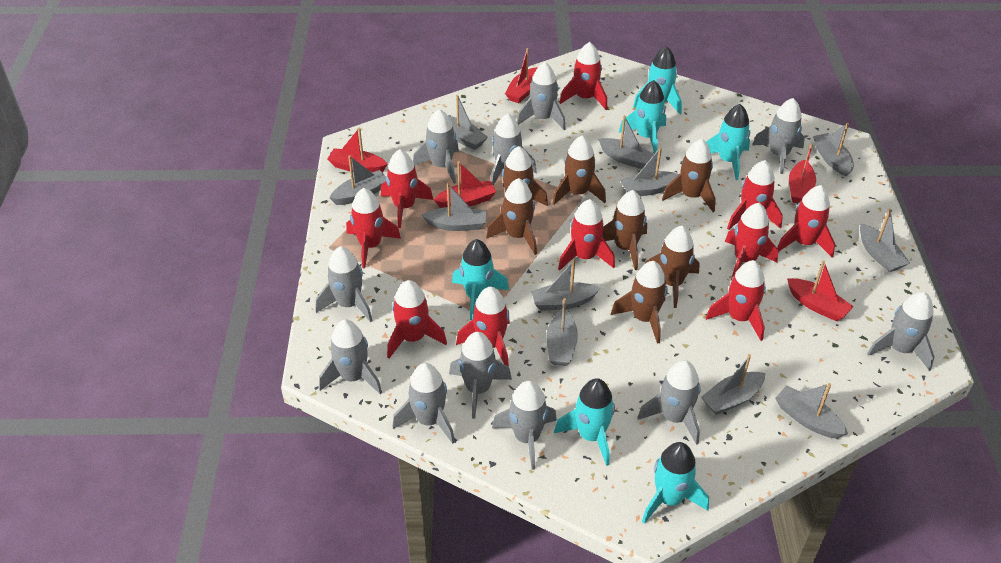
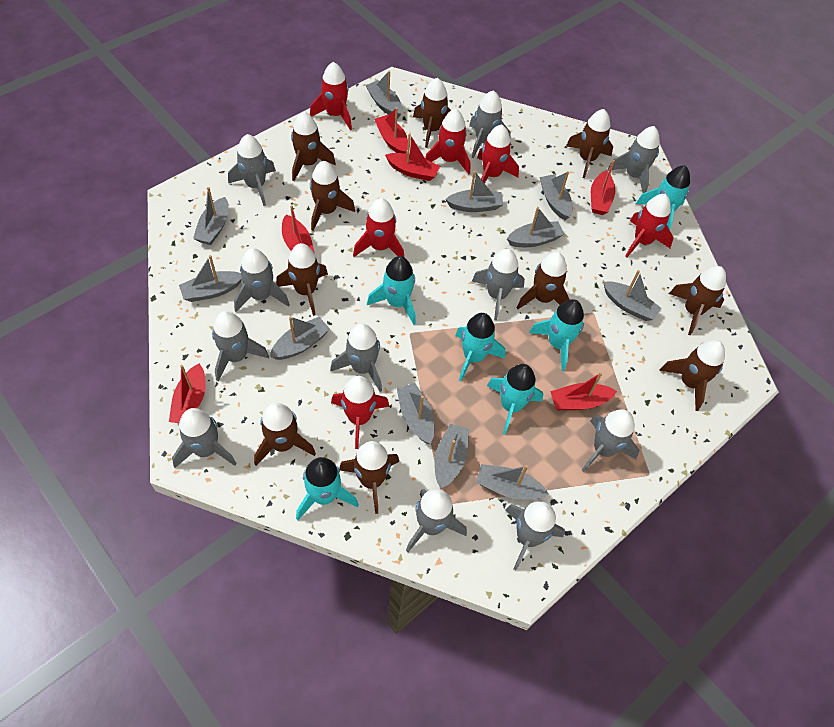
brown rocket: [486,178,537,255] [501,146,548,212] [552,136,606,205] [603,190,647,270] [611,261,668,344] [645,226,700,308] [662,139,716,212] = 7 -> [254,403,316,466] [276,243,328,316] [291,112,336,181] [310,161,355,231] [339,441,399,514] [413,78,451,148] [517,252,570,309] [566,109,613,178] [659,340,725,411] [669,266,726,335] = 10
red boat: [328,128,388,172] [434,161,496,208] [505,48,538,103] [787,260,854,321] [789,144,816,203] = 5 -> [169,363,206,423] [282,205,315,254] [374,107,408,153] [385,133,440,181] [550,372,617,410] [591,160,615,215] = 6
red rocket: [346,188,401,268] [381,149,433,228] [387,280,447,358] [456,287,510,367] [558,199,615,271] [560,42,607,110] [706,260,766,341] [725,203,778,280] [727,160,783,230] [777,185,835,258] = 10 -> [310,62,352,130] [331,376,390,449] [353,198,404,257] [425,109,471,174] [477,124,519,183] [625,194,673,257] = 6

